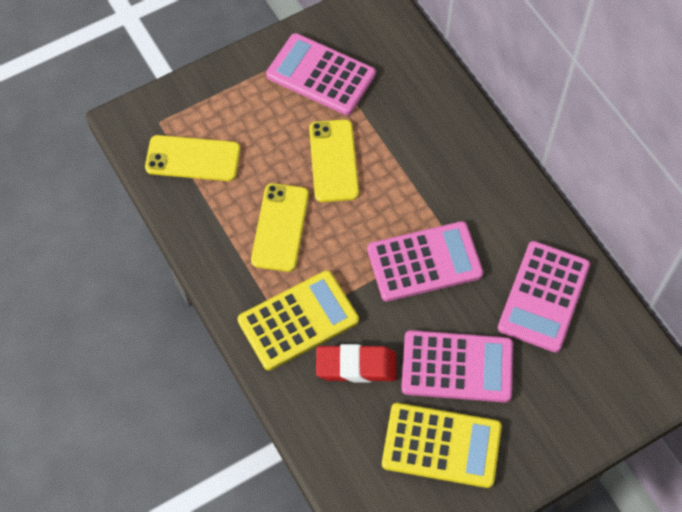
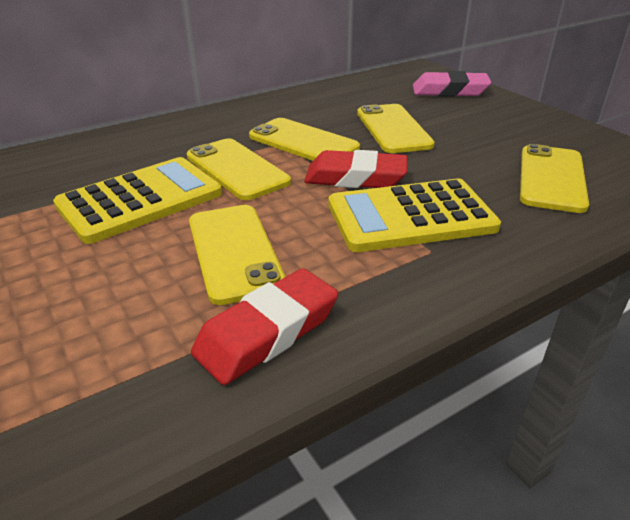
pink calculator: [266,33,376,115] [367,221,483,302] [401,330,513,403] [498,241,590,352] = 4 -> none = 0
pink eraser: none = 0 -> [413,71,492,97] = 1
red eraser: [316,344,397,383] = 1 -> [191,268,338,385] [304,150,407,188] = 2
yellow phone: [145,135,240,181] [251,183,309,272] [309,119,359,202] = 3 -> [187,138,291,200] [189,205,286,305] [249,118,360,161] [357,104,435,153] [520,144,589,213] = 5

